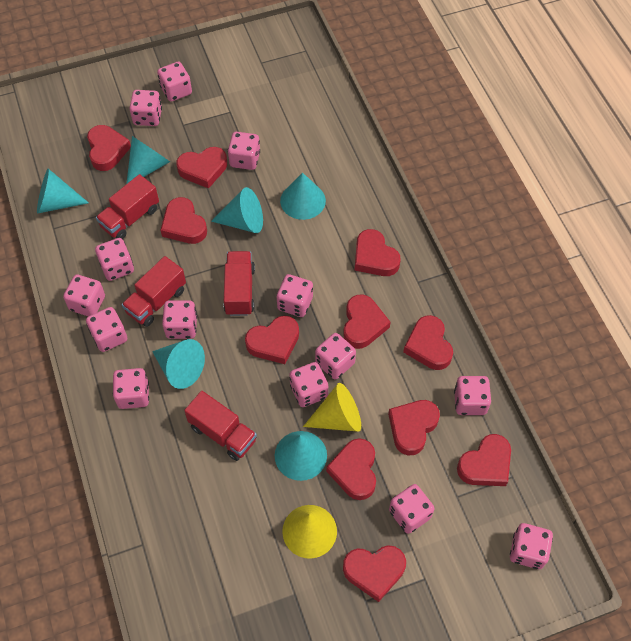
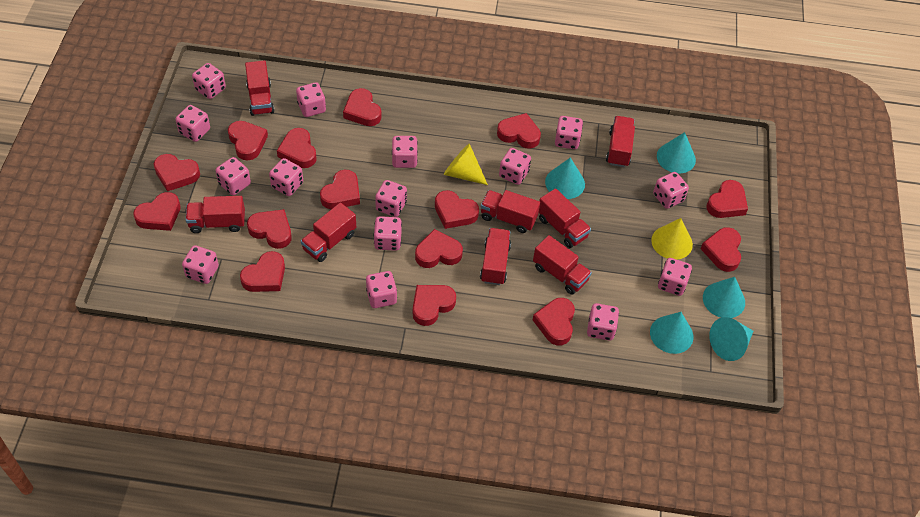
pink dice: [63,275,105,316] [86,307,127,352] [95,238,134,281] [113,368,149,409] [129,90,162,126] [157,61,192,102] [162,300,197,339] [228,132,260,170] [277,274,313,317] [289,362,328,407] [315,333,356,380] [389,484,435,534] [454,376,491,415] [510,523,553,569] = 14 -> [175,105,210,142] [182,245,219,284] [192,63,226,99] [215,157,251,195] [269,158,303,196] [296,82,326,117] [366,271,397,308] [374,216,402,251] [375,180,407,217] [392,136,418,168] [499,148,531,185] [555,116,583,149] [587,303,619,341] [653,172,689,209] [658,258,692,296] = 15
red heart: [87,125,131,171] [161,197,207,244] [176,147,227,189] [245,316,299,364] [326,438,376,500] [343,294,391,349] [343,545,406,602] [355,229,401,276] [388,400,440,455] [403,315,453,370] [457,434,511,486] = 11 -> [133,192,181,231] [154,154,200,191] [228,121,268,161] [240,251,285,292] [247,209,292,249] [277,128,317,168] [320,170,360,209] [343,88,382,126] [413,285,456,326] [415,229,463,268] [435,190,479,229] [497,113,541,149] [533,298,575,345] [701,227,741,272] [706,180,748,218] = 15
red truck: [96,174,159,239] [122,256,186,327] [184,391,257,461] [224,251,255,316] = 4 -> [186,196,245,233] [245,60,274,116] [301,203,356,262] [480,228,511,285] [481,190,540,233] [533,235,592,295] [539,188,591,248] [606,116,635,167] = 8
turquoise cone: [37,169,89,214] [127,136,170,183] [152,339,205,389] [211,187,263,233] [275,431,327,481] [280,173,326,220] = 6 -> [545,157,585,199] [650,312,694,354] [657,132,696,173] [703,277,745,318] [709,317,753,361] = 5

